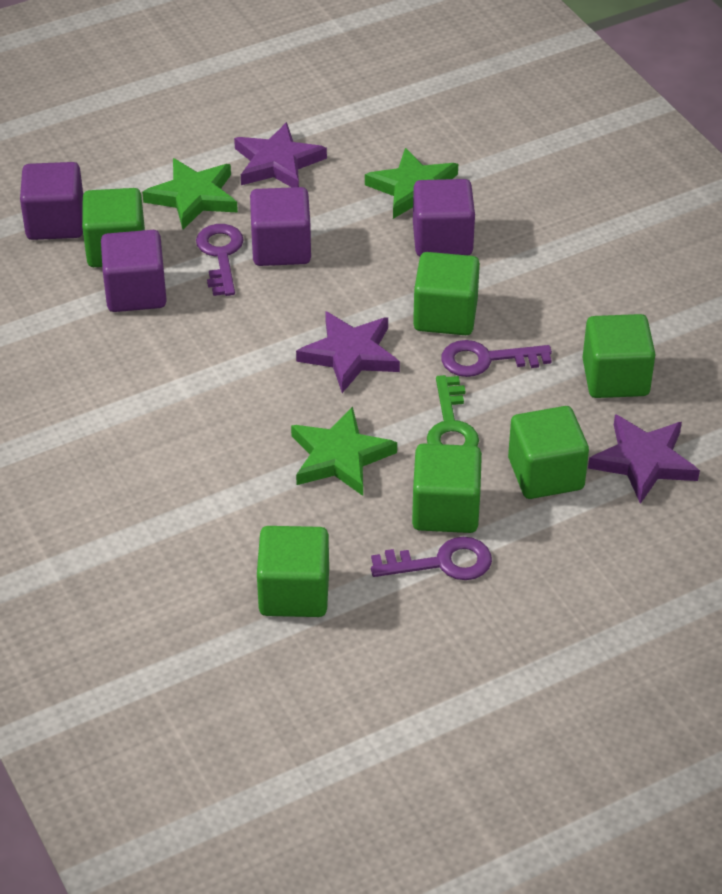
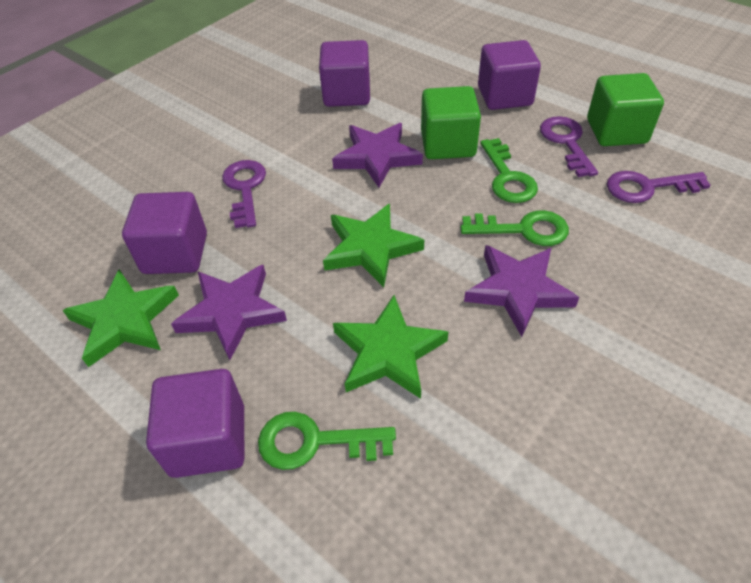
green cube: [82,188,145,267] [257,526,329,617] [412,443,482,533] [413,252,480,335] [508,406,589,499] [583,314,656,398] = 6 -> [421,86,481,159] [587,73,664,146] = 2
green key: [427,375,479,447] = 1 -> [258,412,396,470] [461,210,569,246] [480,138,538,203] = 3

